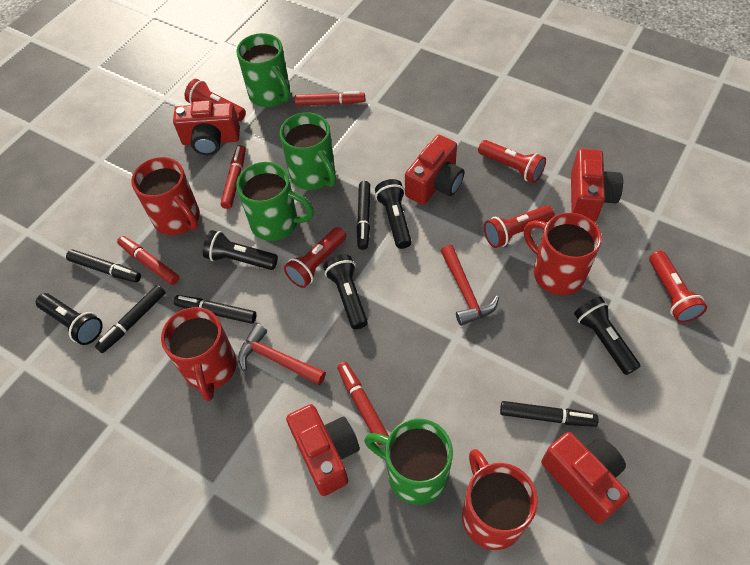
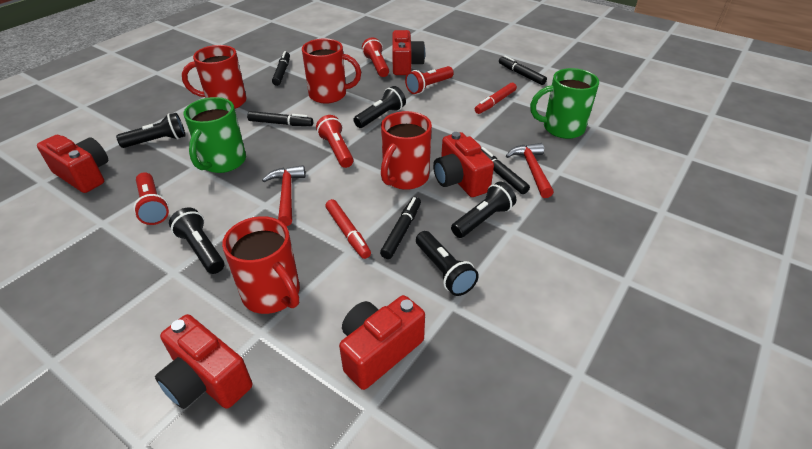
green mug: [236,162,314,241] [237,33,290,107] [280,112,336,190] [364,418,453,505] = 4 -> [184,97,246,173] [530,68,599,139] = 2
red flashlight: [185,79,246,121] [284,227,346,288] [478,140,546,183] [484,205,555,248] [649,251,707,323] = 5 -> [133,172,169,225] [316,115,354,168] [362,37,389,77] [405,66,454,94] = 4
red marker: [117,236,179,285] [220,145,246,209] [294,91,365,106] [337,362,389,445] = 4 -> [325,199,371,259] [475,83,517,114] = 2

